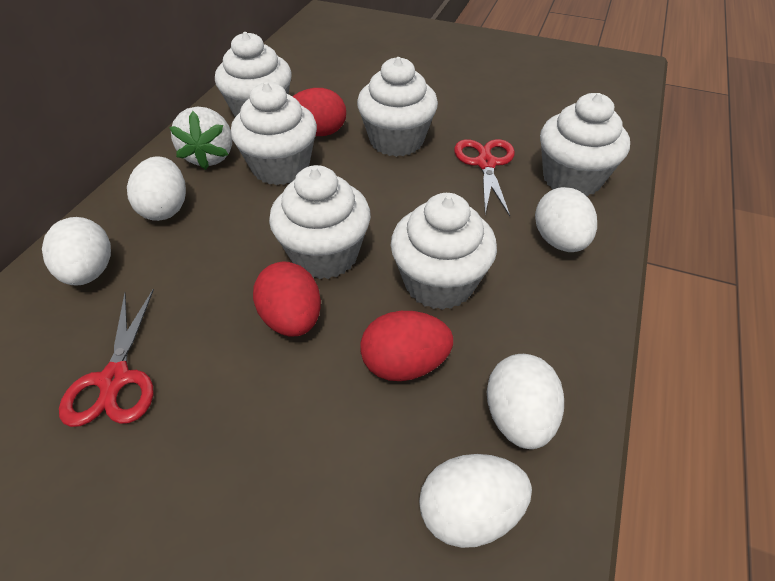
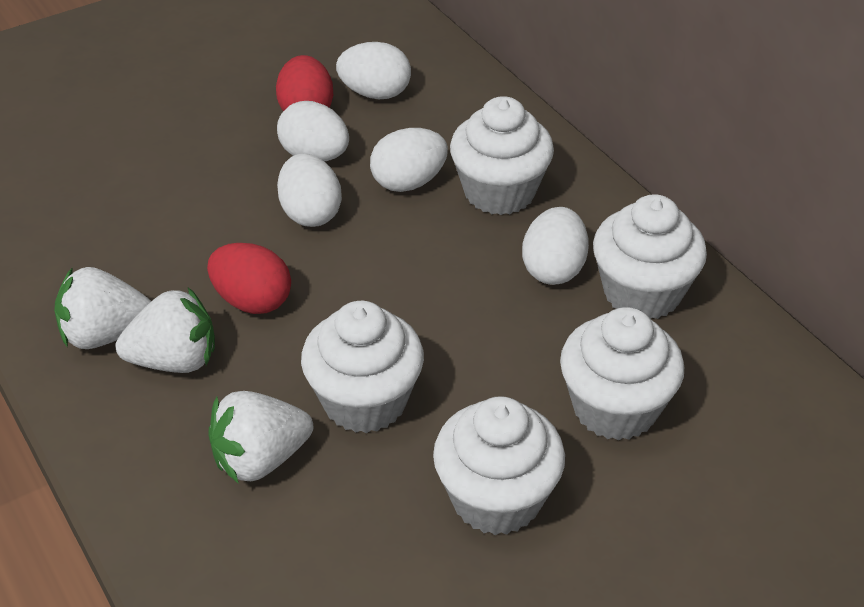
red egg: [253,261,321,336] [292,88,346,136] [360,311,453,381] = 3 -> [207,243,291,314] [276,55,333,111] = 2
red scissors: [59,289,154,427] [454,139,515,216] = 2 -> none = 0
white cupcake: [215,32,292,117] [231,82,317,185] [269,165,371,279] [357,57,438,157] [391,193,497,310] [540,93,630,196] = 6 -> [301,301,424,433] [433,396,565,535] [450,96,554,215] [560,307,684,441] [593,194,707,319] = 5
white strawberry: [169,106,232,170] = 1 -> [54,267,151,349] [116,288,215,373] [208,391,313,484] = 3

